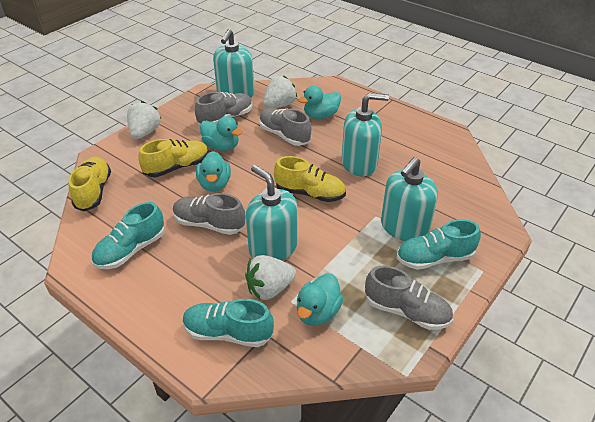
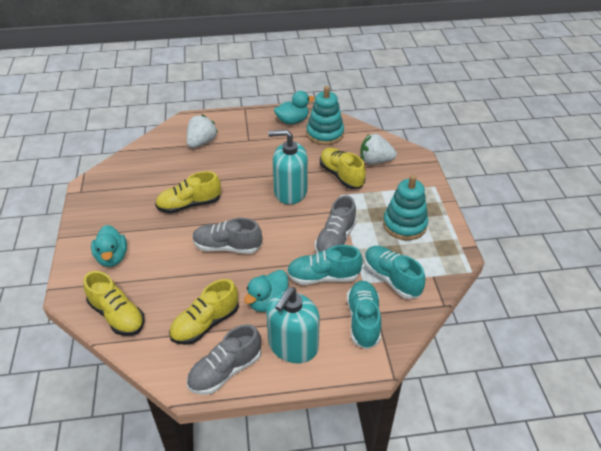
grey shoe: [173,193,245,235] [195,92,253,125] [259,108,311,146] [365,265,453,330] = 4 -> [187,324,261,395] [192,218,262,254] [315,195,357,253] = 3
turquoise duck: [196,151,231,192] [200,116,242,151] [297,274,343,326] [298,86,341,119] = 4 -> [91,225,127,267] [244,270,289,312] [274,91,315,124] = 3
turquoise soap dispenser: [213,29,254,98] [246,165,298,261] [342,93,389,176] [381,157,438,241] = 4 -> [266,287,320,363] [268,130,308,205] = 2
turquoise stacking toy: none = 0 -> [307,86,344,145] [383,175,428,240] = 2
white strawberry: [127,101,161,139] [245,255,296,300] [263,75,297,108] = 3 -> [187,115,218,148] [360,134,397,165] = 2
yellow shoe: [68,157,111,211] [138,139,208,177] [274,156,346,202] = 3 -> [84,271,145,336] [155,171,221,214] [169,279,239,345] [320,148,366,189] = 4

